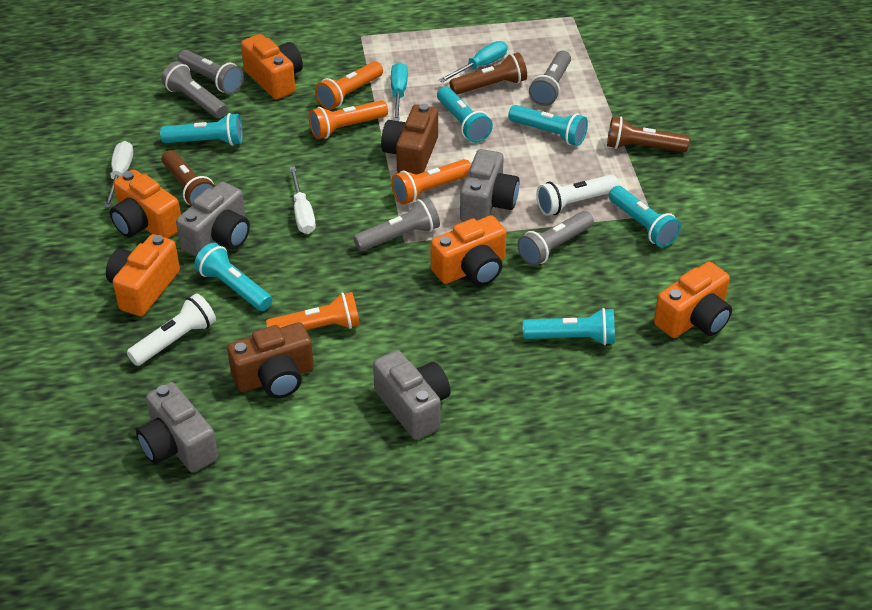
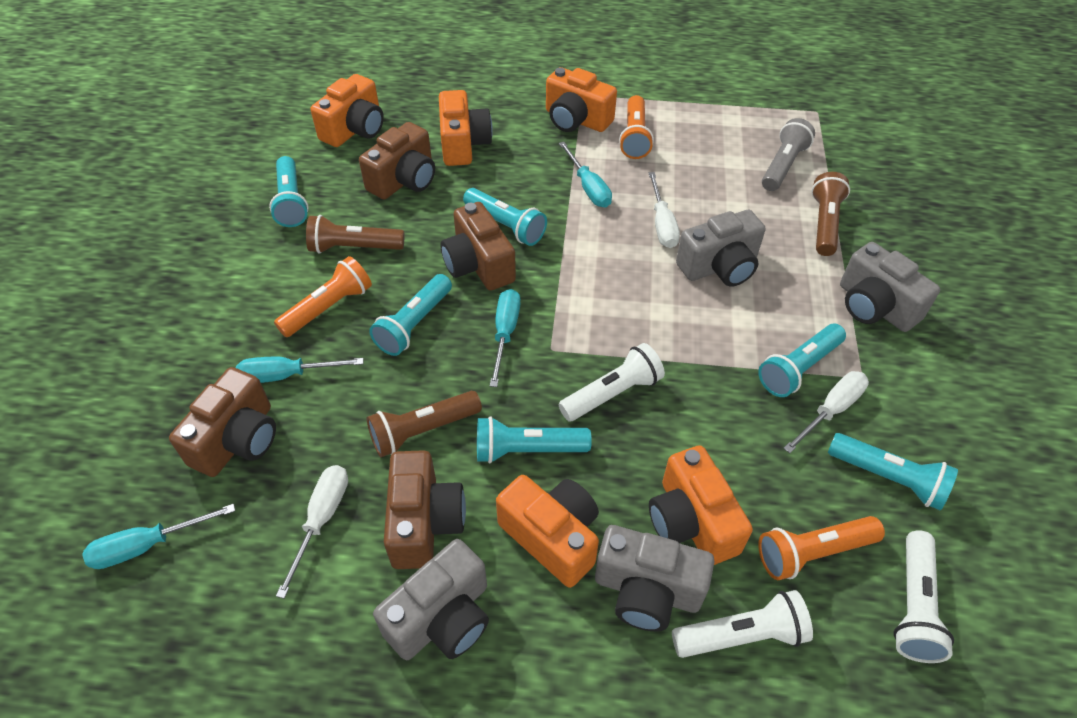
brown camera: [227,322,314,398] [381,104,438,175] = 2 -> [169,367,276,477] [359,122,435,200] [384,450,466,569] [440,202,516,291] = 4
grey flashlight: [161,61,227,118] [178,50,244,94] [353,197,440,251] [517,211,594,266] [529,51,571,106] = 5 -> [762,118,815,191] = 1
orange flashlight: [266,292,360,330] [309,100,388,139] [315,61,383,110] [391,159,471,205] = 4 -> [274,256,372,337] [619,95,654,159] [758,516,885,580] = 3
turquoise screwdriver: [391,62,408,121] [439,41,507,83] = 2 -> [82,504,235,569] [235,357,364,383] [490,289,520,387] [559,142,612,207] = 4
white flashlight: [127,293,216,366] [536,175,619,216] = 2 -> [559,343,665,421] [672,590,813,658] [894,530,954,663] = 3
white screwdriver: [104,141,133,208] [289,166,316,234] = 2 -> [276,465,348,598] [649,172,680,248] [783,371,869,453] = 3

